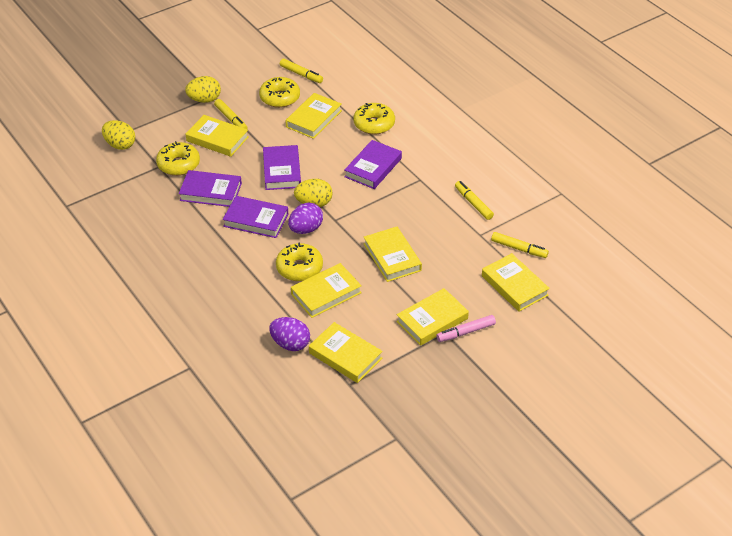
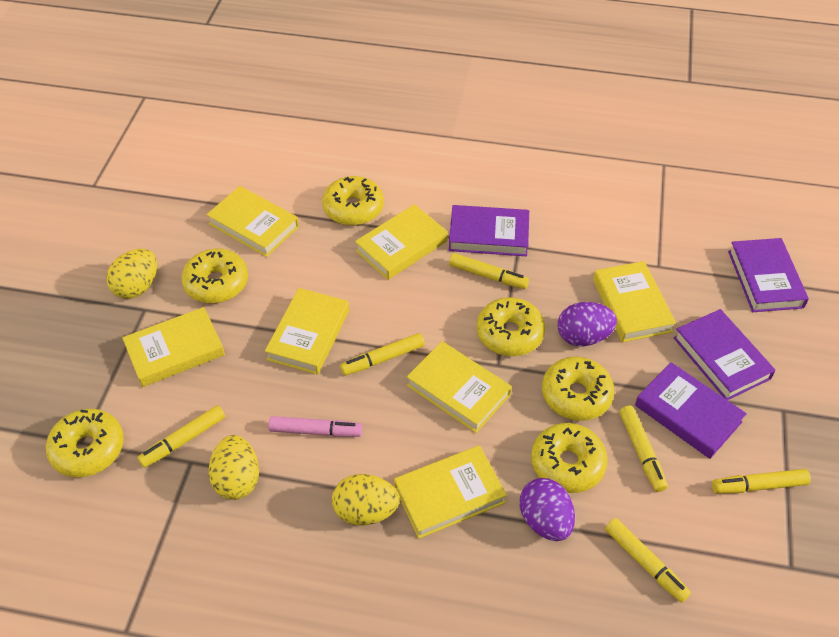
yellow donut: [156,141,200,176] [259,77,300,108] [276,242,323,281] [354,103,395,135] = 4 -> [46,409,124,477] [181,249,248,303] [322,176,384,226] [477,297,545,356] [531,423,608,493] [542,357,614,421] = 6
yellow marker: [214,99,248,129] [280,59,323,83] [455,181,494,220] [491,232,549,258] = 4 -> [138,405,225,468] [340,333,425,376] [449,253,529,289] [605,518,691,603] [619,405,668,492] [712,469,811,494] = 6

